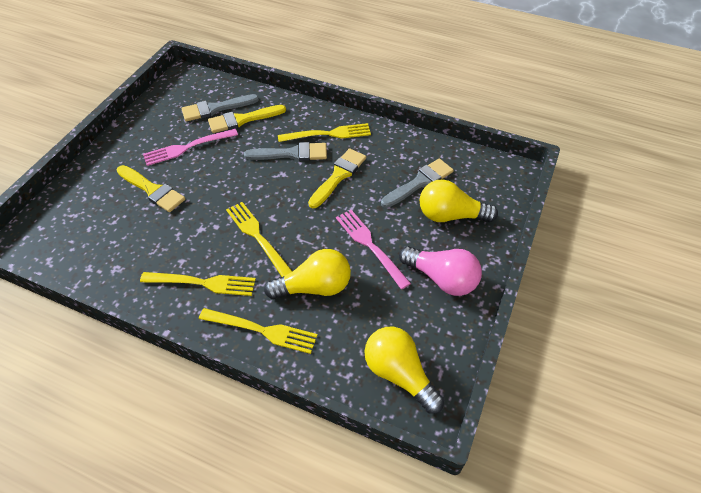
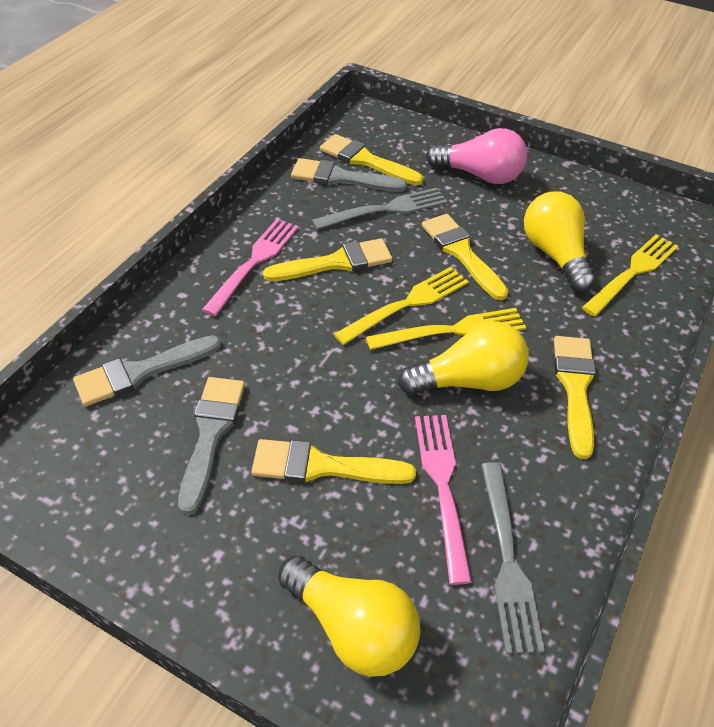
grey fork: none = 0 -> [312,188,447,230] [481,462,545,654] = 2
yellow brush: [116,165,185,212] [208,105,286,133] [308,148,366,208] = 3 -> [251,439,416,484] [263,238,393,281] [320,134,423,185] [422,214,508,300] [554,336,596,459] = 5
yellow fork: [140,272,256,296] [199,308,318,354] [226,202,292,277] [278,123,371,142] = 4 -> [334,267,469,345] [366,308,526,350] [582,234,679,317] = 3

